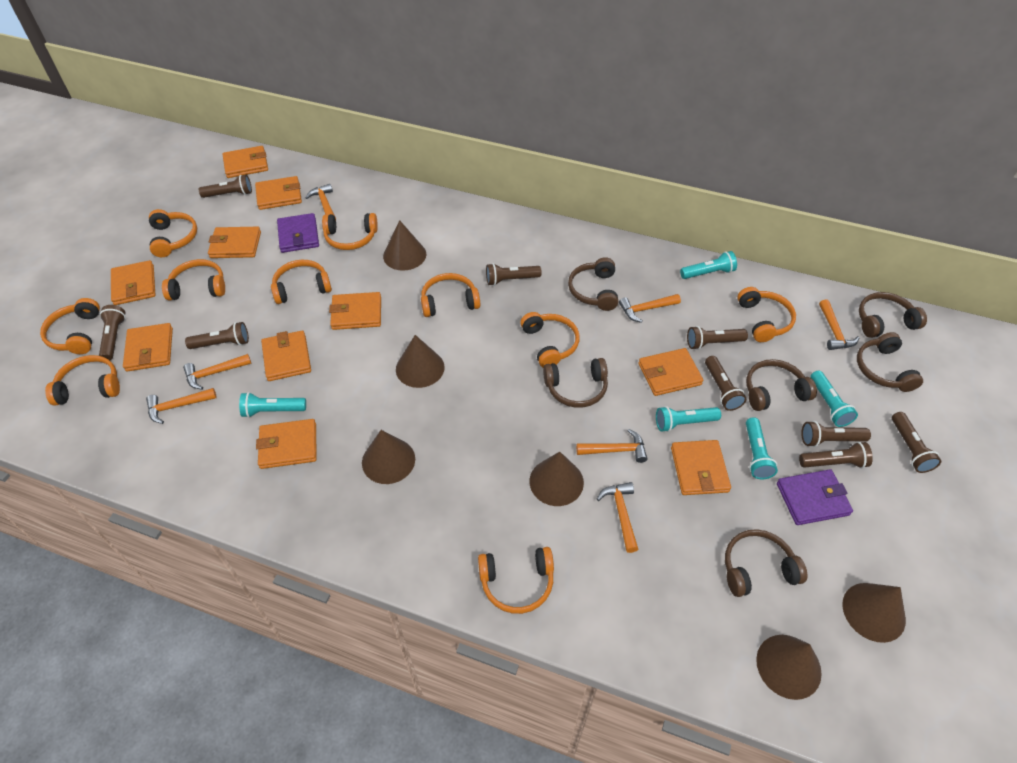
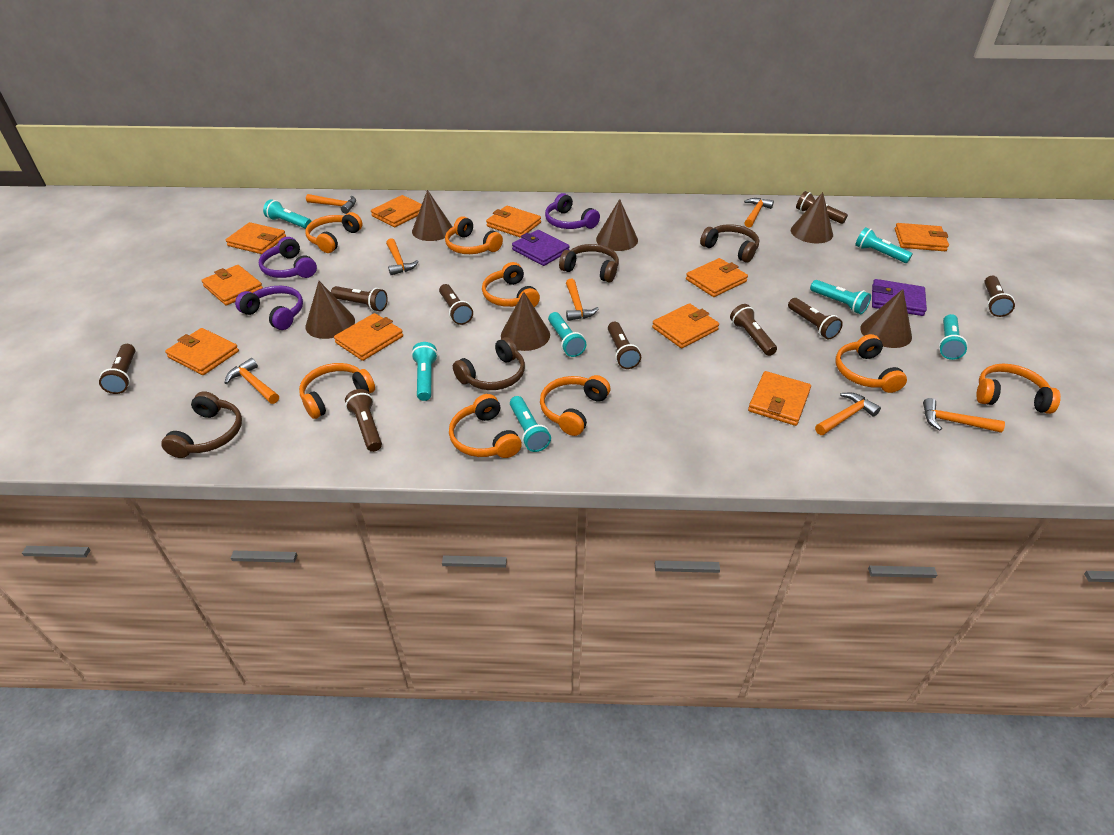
brown headphones: [543,358,608,408] [568,257,618,311] [725,529,808,597] [746,359,817,411] [857,332,923,392] [859,292,927,338] = 6 -> [161,391,242,458] [453,337,525,390] [559,244,619,283] [700,224,759,263] = 4
orange headphones: [40,298,100,354] [45,355,120,406] [149,209,197,257] [162,259,225,301] [271,260,332,304] [322,213,378,250] [421,273,480,317] [478,547,554,614] [520,312,579,368] [737,287,796,342] = 10 -> [299,363,375,419] [306,212,363,253] [445,216,503,254] [449,394,522,458] [482,262,540,307] [540,375,610,436] [836,334,907,393] [976,364,1061,414] = 8
purple headphones: none = 0 -> [235,286,303,330] [259,237,317,278] [545,193,600,229] = 3
turquoise flashlight: [239,392,306,418] [656,406,721,432] [680,251,737,279] [746,417,778,479] [810,371,858,427] = 5 -> [263,199,312,229] [411,342,438,401] [510,396,551,452] [548,312,586,357] [810,280,871,314] [855,227,913,263] [939,314,968,360] = 7

